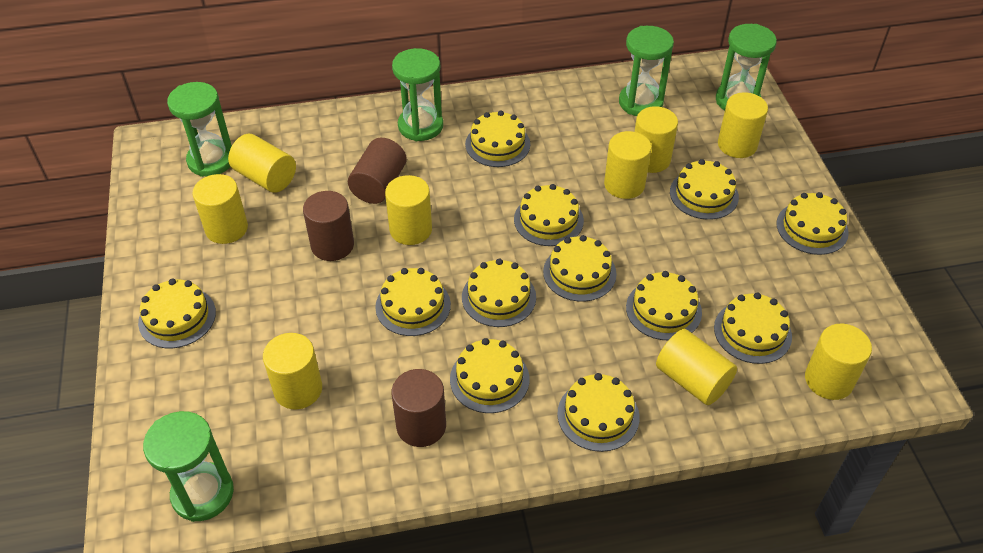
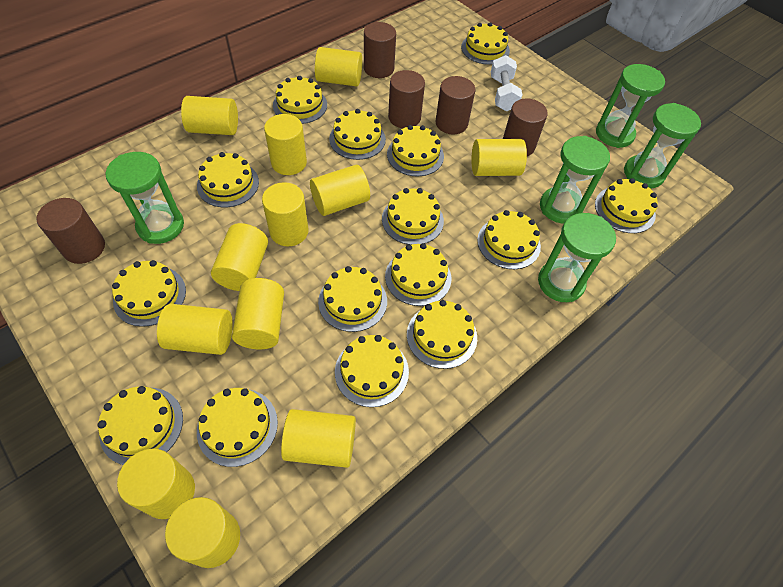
brown cylinder: [303,191,354,261] [348,138,407,204] [392,369,446,447] = 3 -> [36,198,105,264] [364,22,396,78] [388,70,425,128] [435,76,475,134] [503,99,548,156] = 5
white dumbbell: none = 0 -> [491,55,522,111] = 1
yellow cake: [138,279,216,348] [375,268,451,336] [450,338,529,413] [462,259,536,327] [465,111,530,167] [514,184,584,246] [543,235,617,302] [557,373,640,452] [626,271,702,340] [670,159,739,220] [714,293,792,364] [776,192,849,255] = 12 -> [98,386,183,465] [112,260,186,327] [197,152,259,207] [197,388,278,467] [273,76,327,124] [318,266,387,332] [329,109,386,160] [335,335,409,407] [382,188,444,245] [385,243,451,306] [387,125,444,176] [407,300,477,369] [461,22,510,65] [477,210,541,269] [595,178,658,233] = 15
yellow cylinder: [192,174,248,244] [228,134,296,193] [263,333,322,409] [385,175,432,245] [604,131,652,199] [634,106,678,173] [656,329,737,405] [718,92,768,158] [805,324,872,400] = 9 -> [117,449,195,519] [157,304,233,355] [165,497,240,568] [181,96,238,135] [211,223,268,291] [232,278,284,349] [262,182,309,246] [264,114,307,175] [281,409,356,468] [310,165,370,216] [315,47,362,87] [471,139,527,176] = 12

